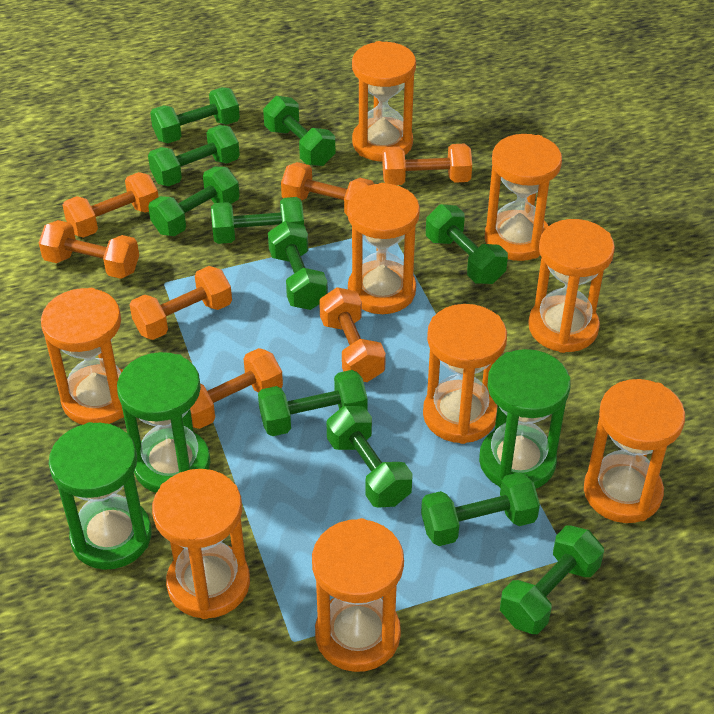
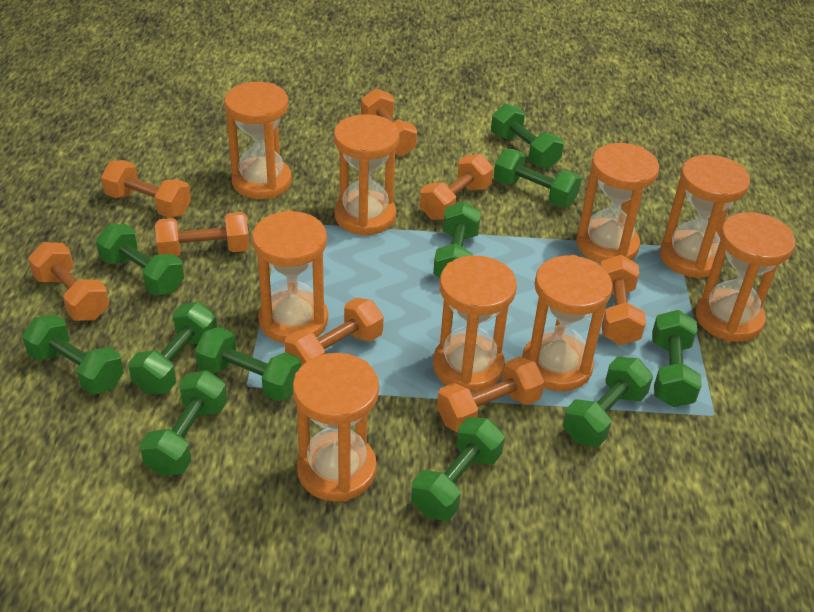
green hourglass: [49,422,152,570] [117,352,211,493] [479,349,570,488] = 3 -> none = 0
orange dumbbell: [39,220,139,279] [63,172,159,238] [130,266,232,340] [190,348,283,429] [281,162,374,215] [319,287,386,382] [382,144,472,185] = 7 -> [28,242,109,321] [101,160,191,218] [155,212,250,257] [285,297,384,366] [361,89,417,157] [420,154,493,220] [437,356,545,432] [600,255,646,345] = 8

